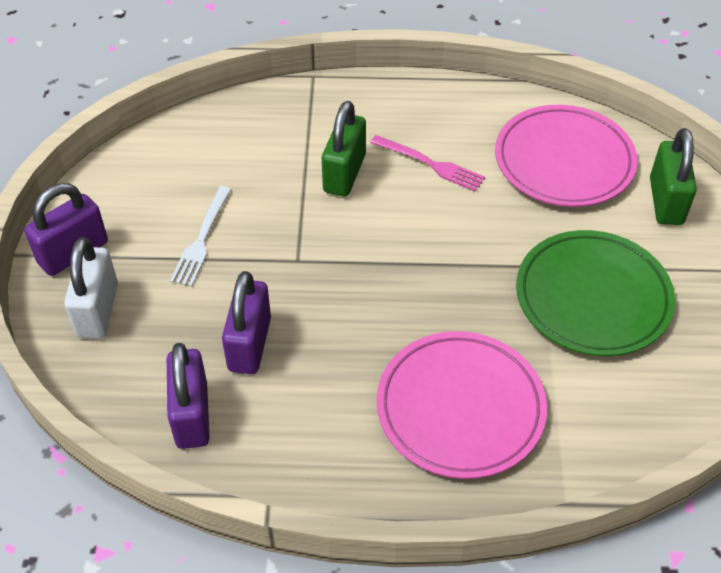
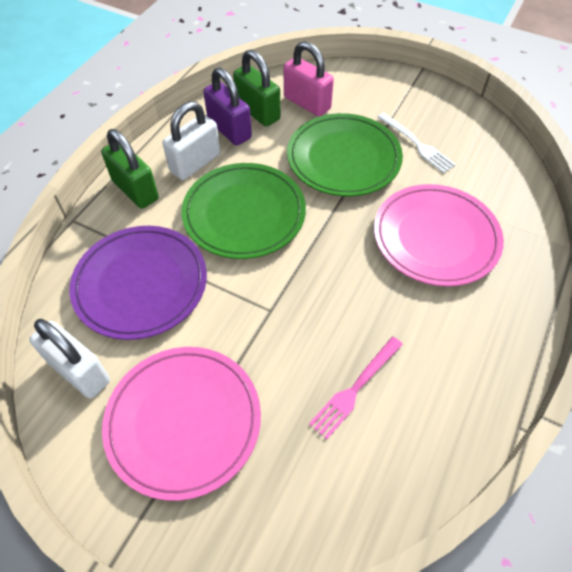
green plate: [516,230,675,356] = 1 -> [181,163,306,259] [287,113,403,196] = 2
pink padlock: none = 0 -> [284,41,334,117] = 1
purple padlock: [24,183,108,276] [167,343,210,449] [222,271,271,374] = 3 -> [203,67,252,146] = 1
purple plate: none = 0 -> [69,226,207,340] = 1
white padlock: [64,237,118,339] = 1 -> [29,319,110,399] [163,101,220,180] = 2

